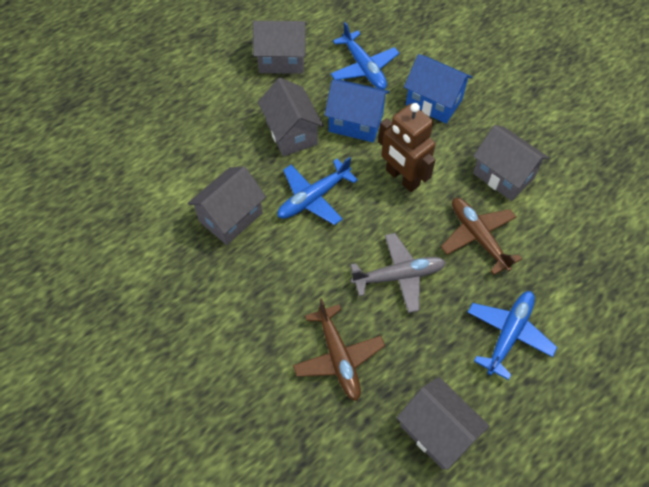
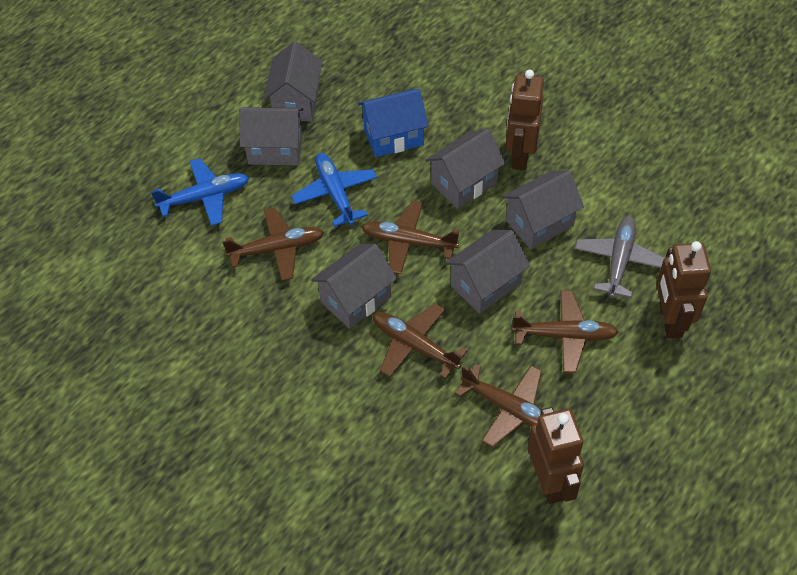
blue house: [325,79,389,142] [404,54,473,124] = 2 -> [358,89,428,157] = 1
blue plane: [277,157,358,225] [330,22,399,90] [468,291,558,380] = 3 -> [151,158,249,226] [292,153,377,227] = 2
brown plane: [293,298,385,401] [441,198,522,275] = 2 -> [222,207,324,281] [362,201,459,274] [373,303,468,379] [455,364,542,447] [511,290,619,373] = 5
brown robot: [378,103,436,192] = 1 -> [506,70,544,170] [528,407,584,504] [656,241,711,338] = 3
grey house: [188,166,266,245] [253,21,307,74] [258,78,324,157] [397,377,490,470] [473,125,549,201] = 5 -> [239,107,303,165] [264,41,323,122] [311,244,397,329] [425,129,505,209] [445,230,530,314] [502,170,584,249] = 6

